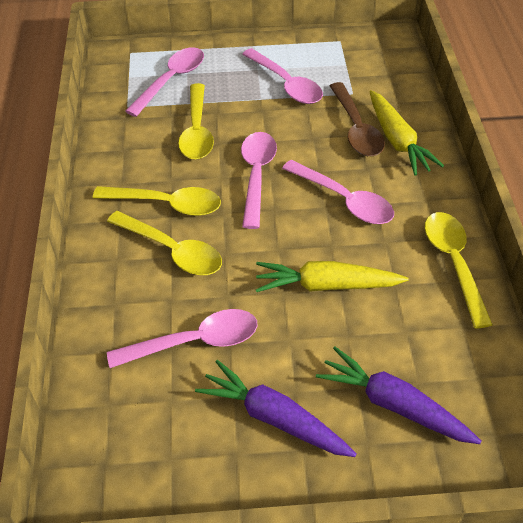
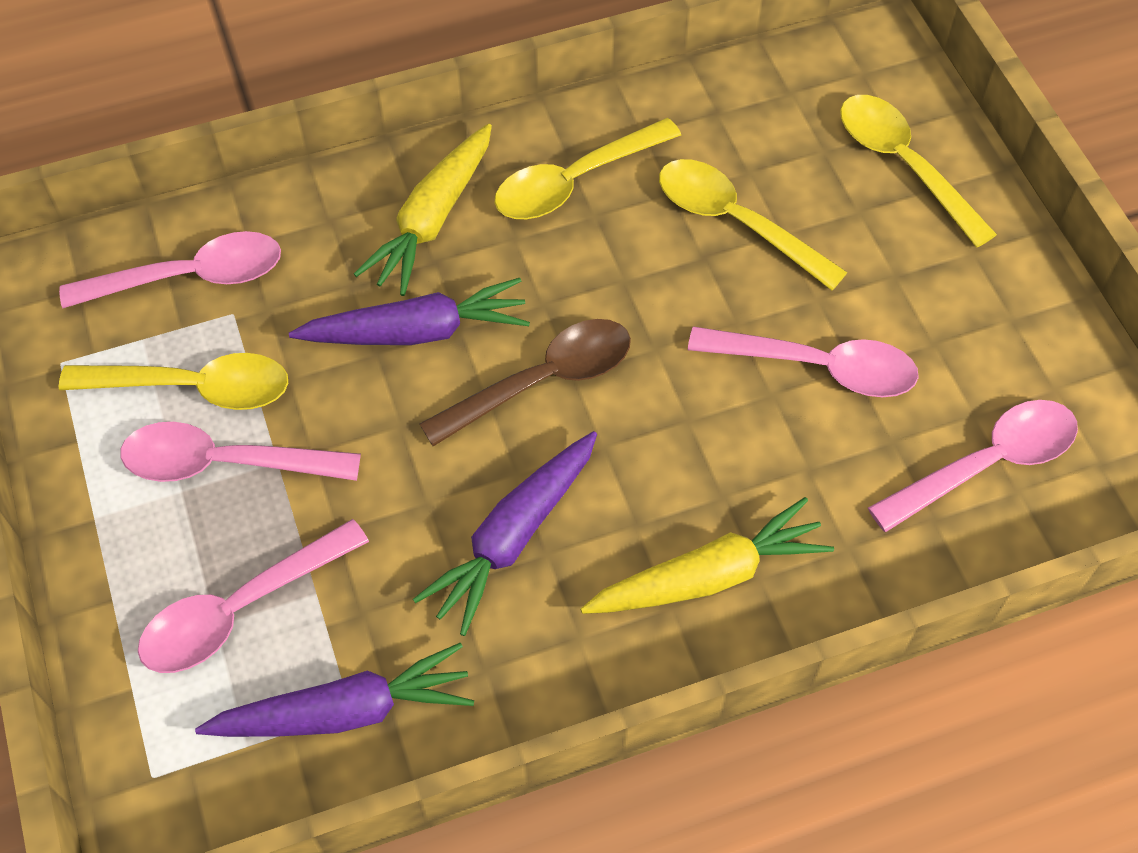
purple carrot: [195,360,356,457] [316,347,482,444] = 2 -> [195,643,474,737] [289,278,530,345] [413,431,597,636] = 3

